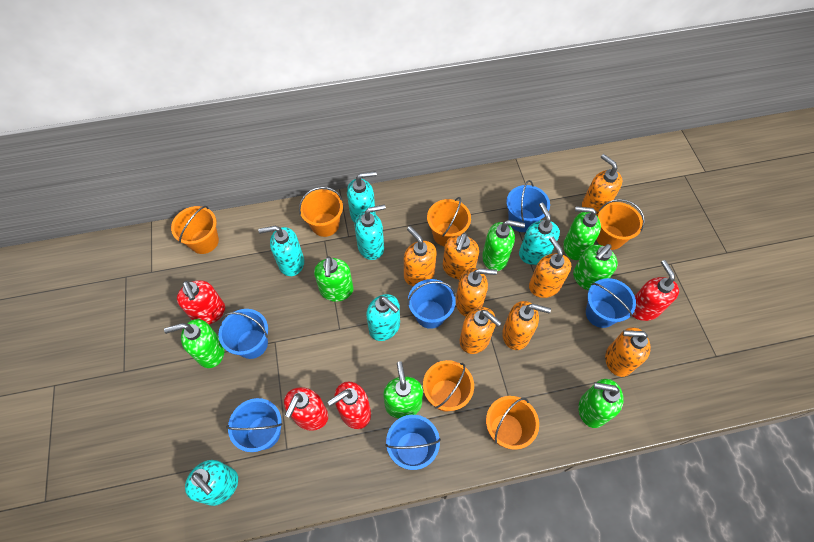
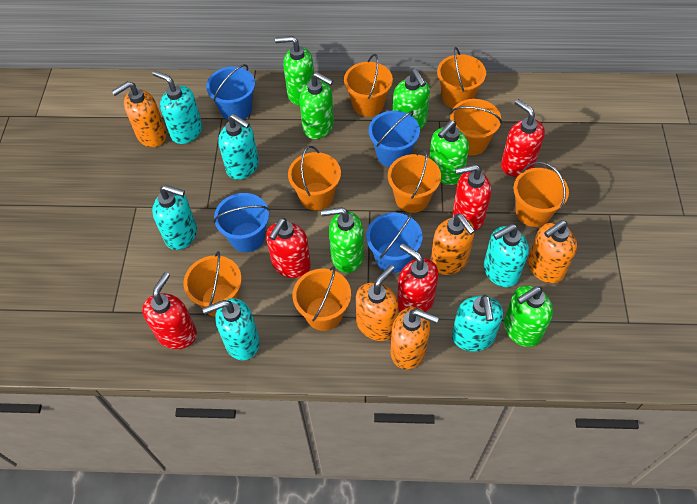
blue bucket: [218,309,268,359] [226,398,283,452] [385,415,441,470] [408,279,456,329] [506,180,550,232] [586,278,636,328] = 6 -> [206,64,255,120] [214,193,270,252] [366,212,422,273] [369,111,420,167] = 4
green soap dispenser: [164,319,224,368] [314,256,353,302] [383,362,423,419] [482,220,525,271] [563,206,601,260] [573,244,618,290] [578,379,624,428] = 7 -> [275,36,314,106] [299,72,334,139] [321,207,364,273] [393,69,430,129] [429,120,469,185] [504,285,553,347] = 6
orange bucket: [171,206,219,254] [299,187,343,237] [423,360,474,412] [427,197,471,247] [486,396,539,450] [596,199,645,250] = 6 -> [184,251,242,317] [288,146,341,210] [293,266,351,331] [344,54,393,117] [388,149,441,213] [437,47,486,108] [450,99,502,155] [513,162,569,227] = 8
orange soap dispenser: [404,226,437,286] [443,233,479,279] [456,268,497,317] [460,307,502,354] [502,301,551,350] [529,237,571,298] [582,154,622,216] [605,327,651,377] = 8 -> [112,81,166,147] [356,265,398,341] [390,307,439,369] [431,214,475,275] [528,220,577,283] = 5
red soap dispenser: [177,280,225,324] [284,387,328,431] [327,382,371,429] [632,260,679,321] = 4 -> [142,272,197,349] [266,218,311,278] [397,243,438,312] [453,164,491,231] [501,99,545,177] = 5

